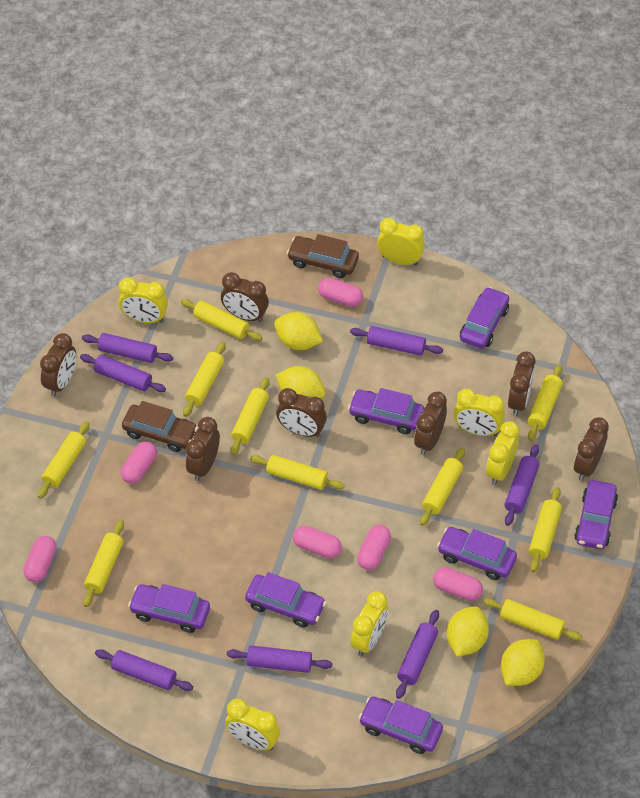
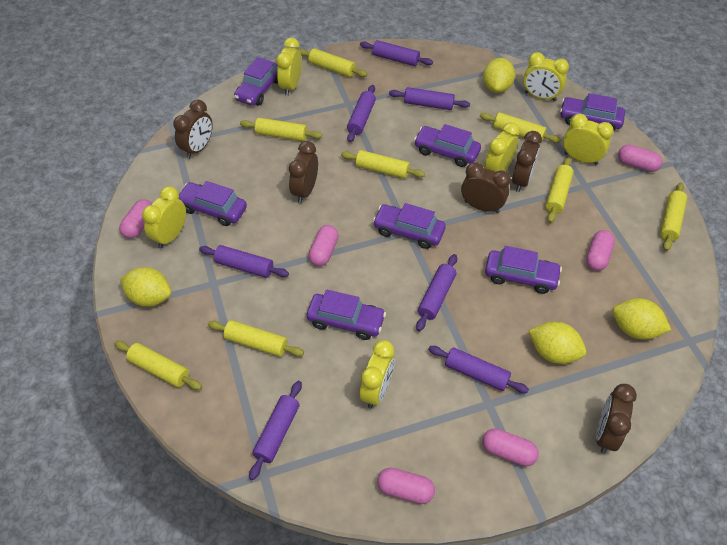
brown car: [122,401,198,452] [287,234,359,278] = 2 -> none = 0
brown clock: [40,333,76,397] [186,417,220,481] [221,272,269,322] [276,388,327,437] [414,392,447,455] [508,351,535,416] [574,417,609,481] = 7 -> [173,100,213,159] [289,141,318,203] [461,162,511,213] [512,131,542,192] [596,384,637,454] = 5
yellow rolling pin: [38,421,90,499] [83,520,124,607] [181,299,262,341] [183,342,226,417] [230,377,269,455] [250,455,345,490] [420,448,465,526] [483,598,582,641] [528,364,563,441] [529,487,562,572] = 10 -> [114,341,202,390] [208,320,304,357] [240,118,322,141] [299,48,367,77] [341,150,425,179] [480,112,561,143] [546,157,574,223] [660,182,687,251] = 8

